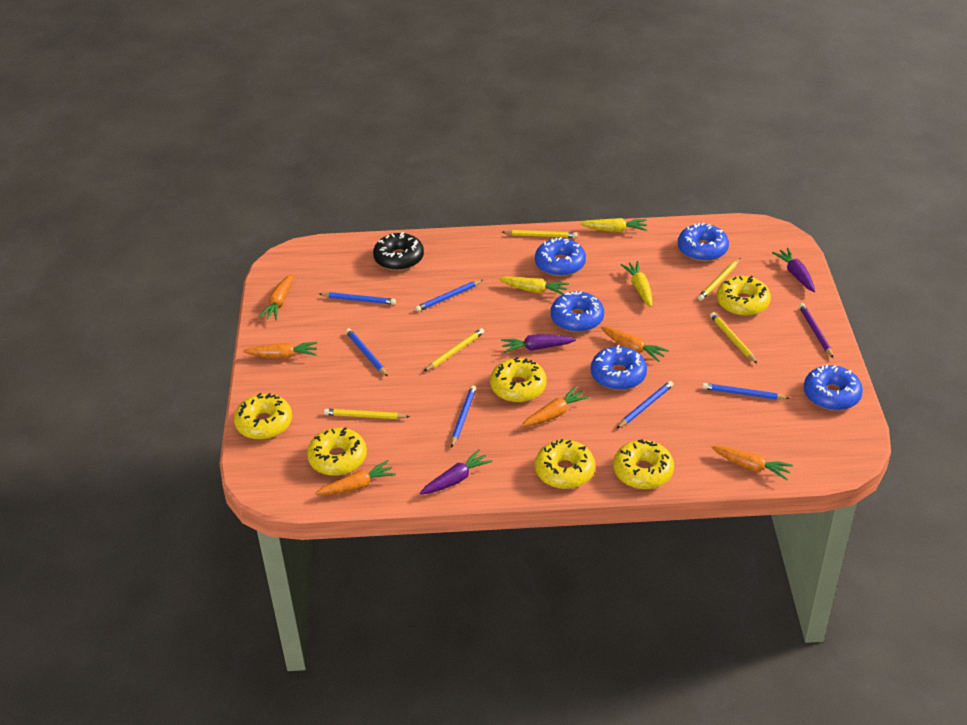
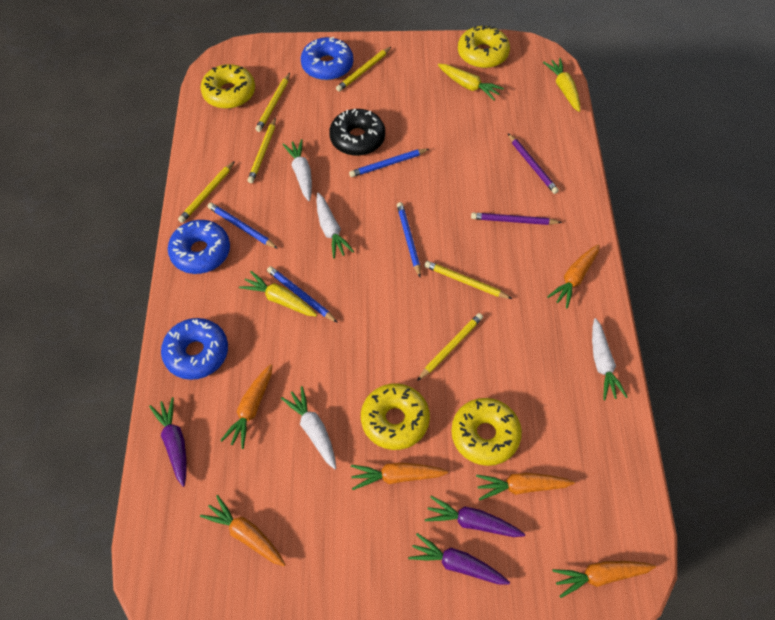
blue donut: [535,237,586,276] [551,291,604,332] [591,345,647,390] [678,223,729,261] [804,365,863,410] = 5 -> [161,318,228,380] [168,220,230,274] [301,37,353,80] = 3
blue pencil: [320,292,396,305] [346,328,388,377] [415,280,483,312] [451,385,476,448] [616,381,674,429] [702,383,790,400] = 6 -> [208,203,278,249] [267,266,338,323] [349,149,429,177] [397,202,421,277] = 4
purple pencil: [799,303,833,358] = 1 -> [471,213,562,225] [508,134,559,194] = 2
white carrot: none = 0 -> [281,386,336,469] [282,139,312,201] [316,193,354,259] [592,318,628,400] = 4
yellow donut: [234,393,292,440] [307,427,367,476] [490,357,547,402] [535,439,595,489] [613,439,674,489] [717,276,771,316] = 6 -> [201,64,255,109] [361,383,430,450] [451,398,522,466] [458,25,510,68] = 4
yellow pencil: [324,409,410,419] [424,328,484,371] [502,230,577,238] [698,258,740,301] [710,312,757,363] = 5 -> [178,161,235,223] [248,118,276,183] [255,73,290,132] [336,47,391,92] [417,313,483,381] [424,261,512,299] = 6

